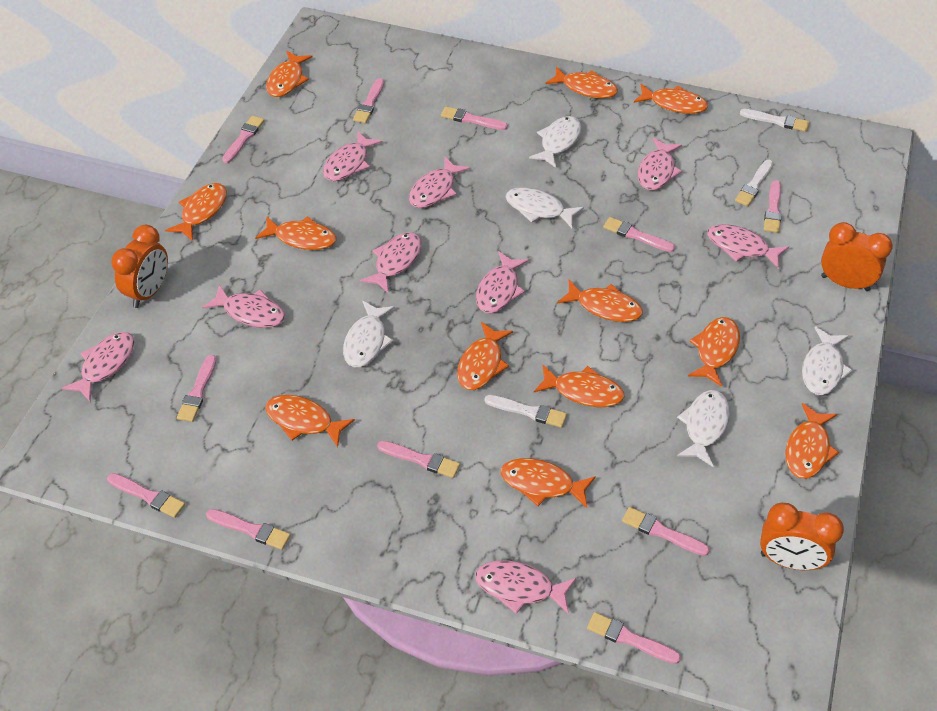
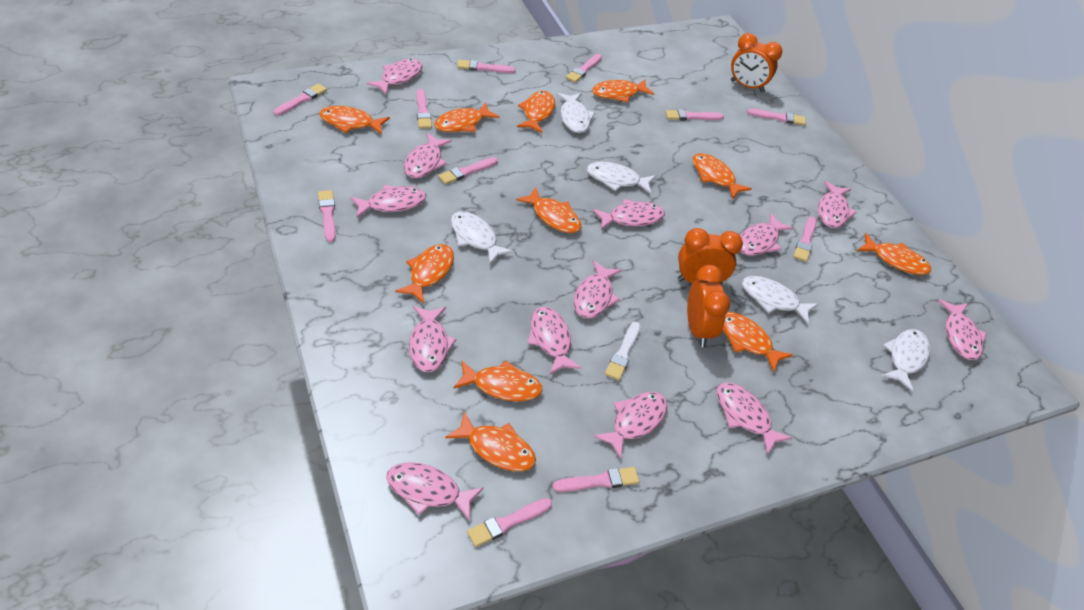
orange fish: [165,183,227,241] [255,216,336,250] [265,395,355,447] [266,51,313,97] [457,322,513,390] [501,458,596,508] [534,365,624,407] [546,66,618,98] [557,280,643,322] [634,84,708,114] [688,317,740,387] [785,403,839,479] = 12 -> [319,106,390,135] [395,244,454,304] [434,102,500,132] [445,411,536,471] [453,360,543,401] [516,188,581,233] [517,91,555,133] [592,79,654,102] [693,153,752,199] [722,312,793,372] [857,233,931,275] = 11
pink fish: [62,332,135,401] [202,285,285,328] [323,131,382,181] [360,232,422,293] [409,157,470,208] [475,560,576,614] [476,251,529,313] [638,138,682,190] [707,224,789,269] = 9 -> [350,185,426,218] [367,59,423,94] [386,462,484,521] [404,133,452,178] [409,306,457,372] [527,307,582,374] [574,260,622,319] [593,199,665,230] [593,392,667,459] [717,382,792,455] [740,213,793,256] [818,181,856,228] [938,299,987,360] = 13
white brush: [484,395,567,428] [735,160,773,206] [740,109,810,132] = 3 -> [605,322,641,380] = 1

